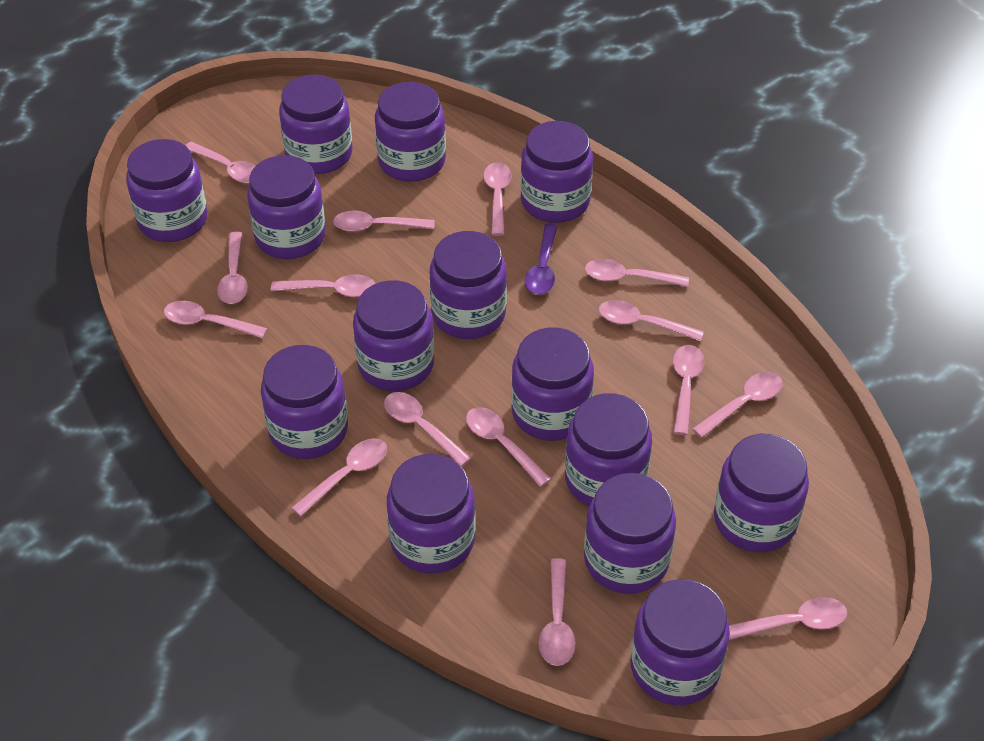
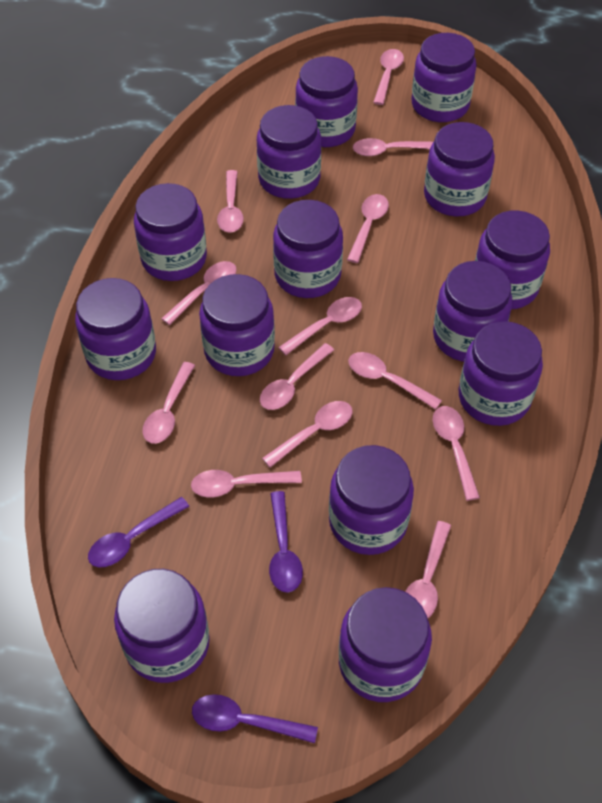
pink spoon: [164,301,268,338] [185,142,256,183] [217,232,248,304] [271,274,375,297] [292,438,387,517] [333,210,435,232] [384,392,471,467] [466,407,551,487] [483,162,512,236] [539,558,576,666] [585,259,689,287] [599,300,704,341] [673,345,704,435] [693,372,783,438] [729,597,847,640] = 15 -> [143,362,195,444] [161,261,237,325] [191,470,302,498] [217,170,244,233] [260,343,334,410] [262,401,353,468] [278,297,362,355] [347,194,389,263] [348,352,442,410] [353,138,433,156] [373,49,404,105] [405,521,451,619] [433,406,480,501] = 13
purple spoon: [525,224,558,295] = 1 -> [88,497,190,567] [192,694,318,743] [269,491,303,593] = 3

